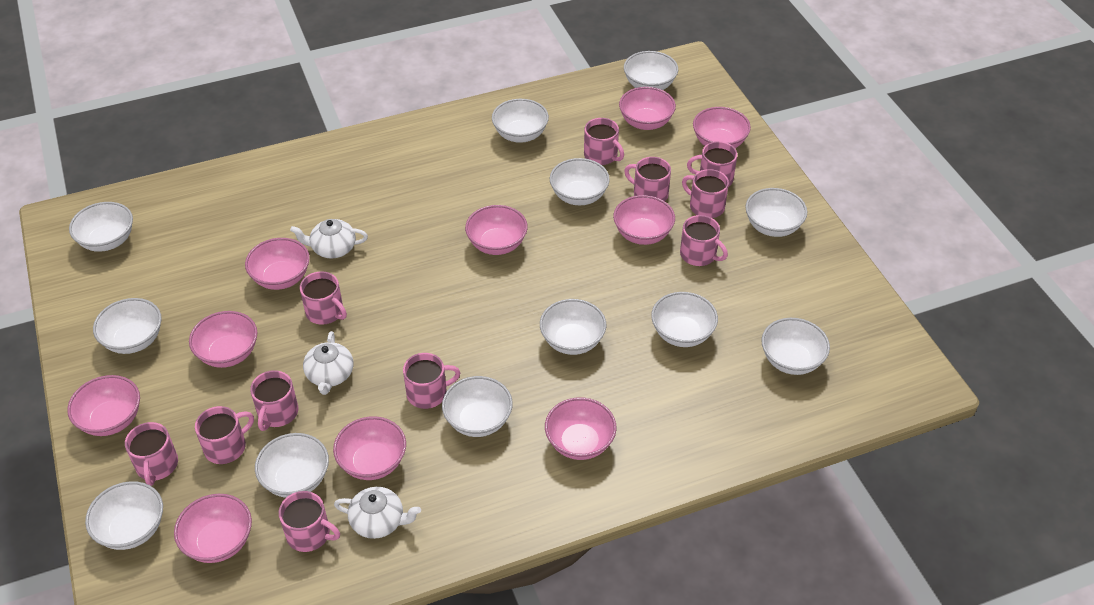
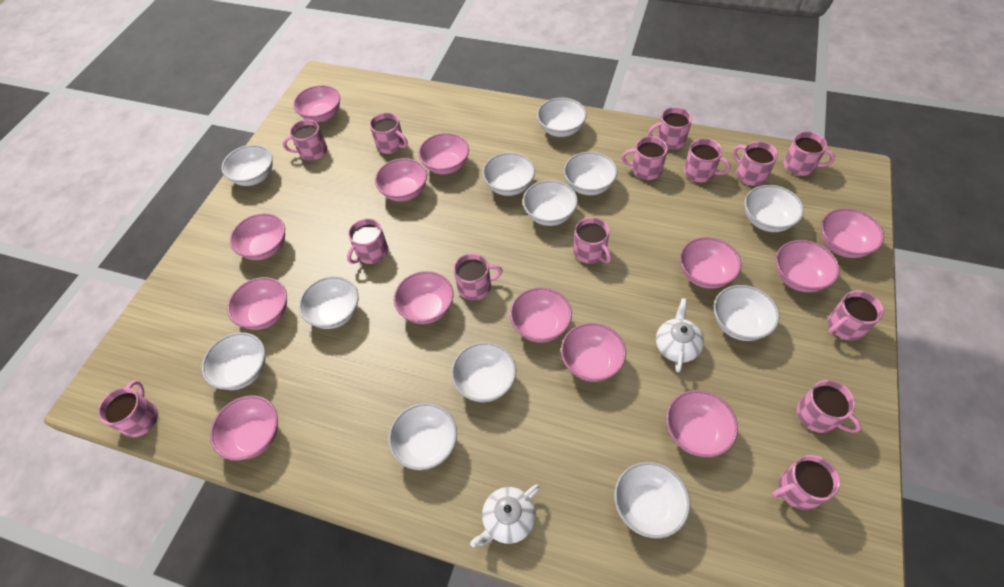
pink bowl: [67,375,140,436] [174,494,252,563] [189,311,258,368] [245,238,310,290] [333,416,406,480] [465,205,528,255] [545,397,616,460] [613,195,675,245] [619,87,676,130] [693,107,751,148] = 10 -> [210,395,278,461] [227,277,287,330] [230,213,285,260] [293,85,340,122] [375,158,427,202] [394,271,453,324] [418,133,469,174] [510,287,572,343] [561,323,626,382] [666,390,738,457] [680,237,741,289] [775,240,840,292] [821,208,884,258] = 13
pink mug: [125,422,178,486] [195,406,254,464] [250,370,299,431] [279,491,340,552] [300,271,347,325] [403,353,460,409] [584,118,624,165] [624,157,671,201] [680,215,728,266] [682,169,729,218] [687,141,737,187] = 11 -> [98,380,158,437] [283,119,327,161] [347,219,388,264] [370,113,408,154] [454,253,503,300] [573,217,611,264] [621,136,668,180] [648,107,692,150] [684,138,730,182] [733,141,778,186] [772,455,840,510] [783,131,835,176] [797,380,861,433] [828,291,884,341] = 14
white teapot: [290,219,368,258] [303,331,353,395] [334,487,421,539] = 3 -> [470,484,540,547] [656,298,704,373] = 2

